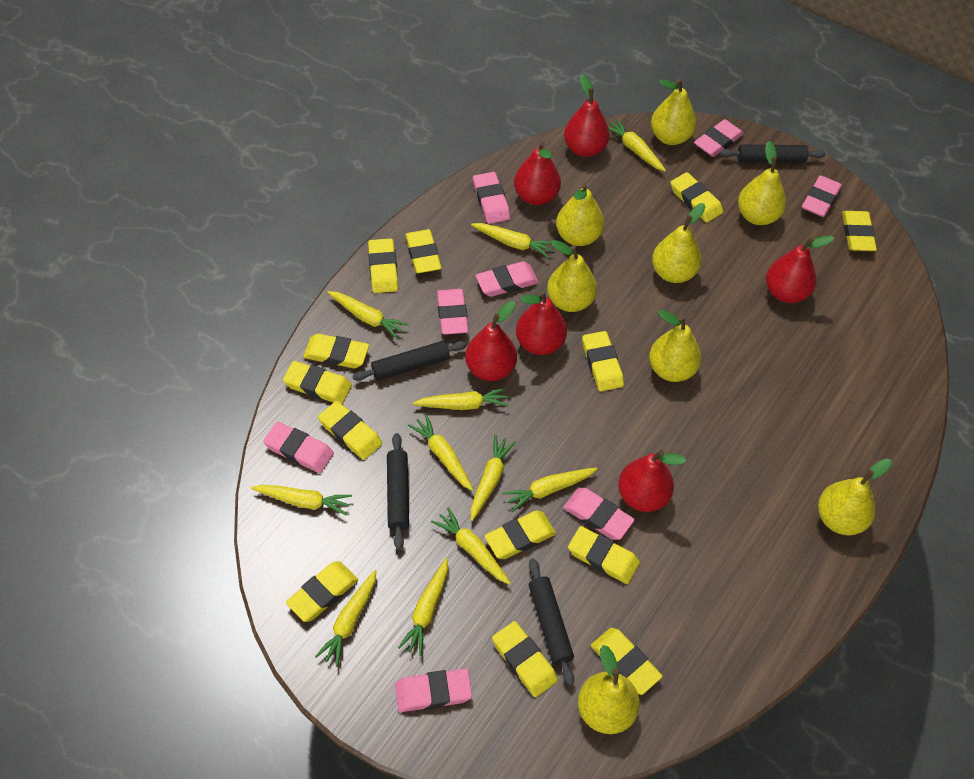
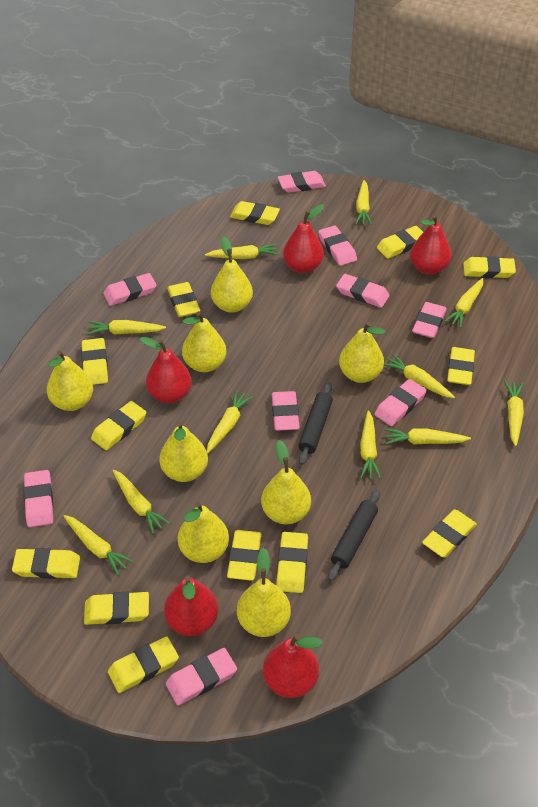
black rolling pin: [352,341,467,381] [387,433,409,549] [529,558,574,686] [720,144,826,163] = 4 -> [298,382,333,465] [328,490,380,581] = 2
pink eraser: [263,422,334,473] [395,669,472,712] [437,289,469,335] [473,172,510,224] [475,261,539,297] [563,488,635,540] [694,119,744,157] [802,175,842,217] = 8 -> [24,470,53,527] [103,273,157,306] [166,648,237,705] [272,391,300,431] [278,171,326,193] [318,225,357,266] [336,274,390,308] [374,379,427,426] [412,302,447,338] = 9
red pear: [465,301,517,381] [514,141,561,205] [516,291,567,355] [564,74,610,157] [618,450,686,512] [766,236,834,303] = 6 -> [139,337,192,403] [164,575,218,636] [263,634,323,698] [283,204,324,273] [410,214,451,275] = 5

